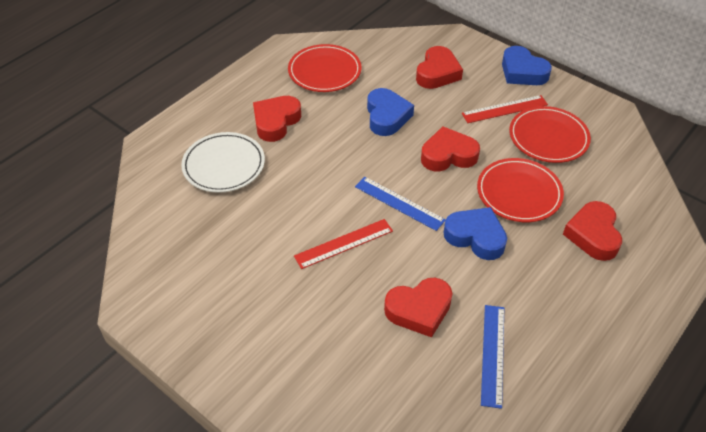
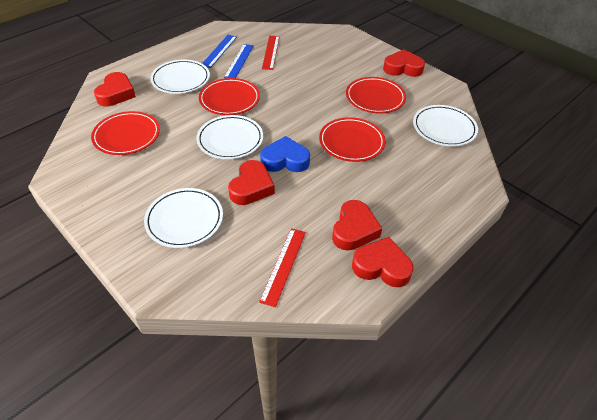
blue heart: [367,88,414,136] [444,207,507,260] [502,46,552,85] = 3 -> [260,136,310,172] = 1
red plate: [288,44,361,92] [477,158,564,222] [509,106,591,163] = 3 -> [91,111,160,155] [199,78,260,115] [319,117,386,162] [346,77,406,113] = 4
white plate: [181,132,265,193] = 1 -> [144,188,223,248] [150,60,210,94] [196,115,263,159] [413,105,478,147] = 4

